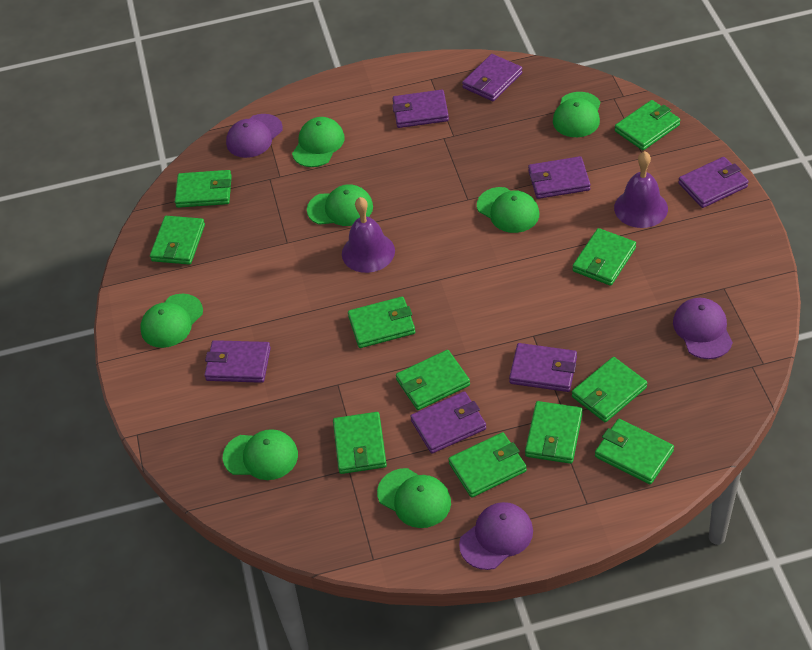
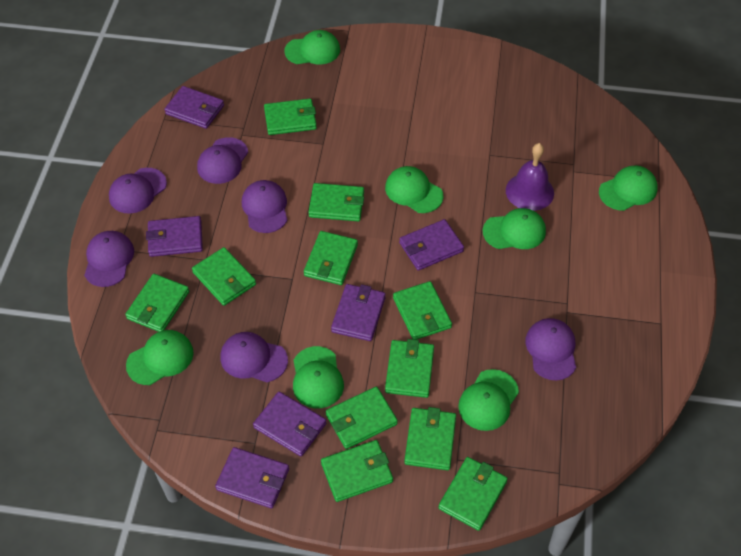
purple bell: [342,197,395,273] [614,151,668,228] = 2 -> [506,143,554,211] = 1
purple cap: [226,114,283,158] [459,502,533,570] [673,298,733,359] = 3 -> [84,231,134,287] [109,168,167,213] [197,137,248,184] [220,332,288,382] [242,180,288,233] [525,318,576,380] = 6
purple wallet: [204,340,271,383] [392,90,449,128] [410,391,486,453] [462,54,522,101] [509,343,577,392] [528,156,591,199] [678,157,748,208] = 7 -> [146,216,203,257] [164,86,224,129] [215,447,289,509] [253,392,326,456] [331,284,386,341] [399,219,464,271] = 6

